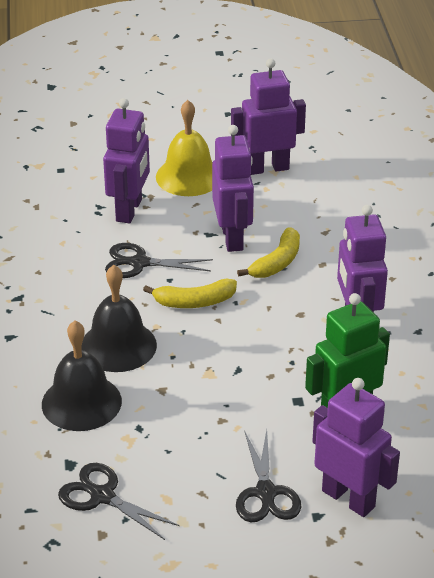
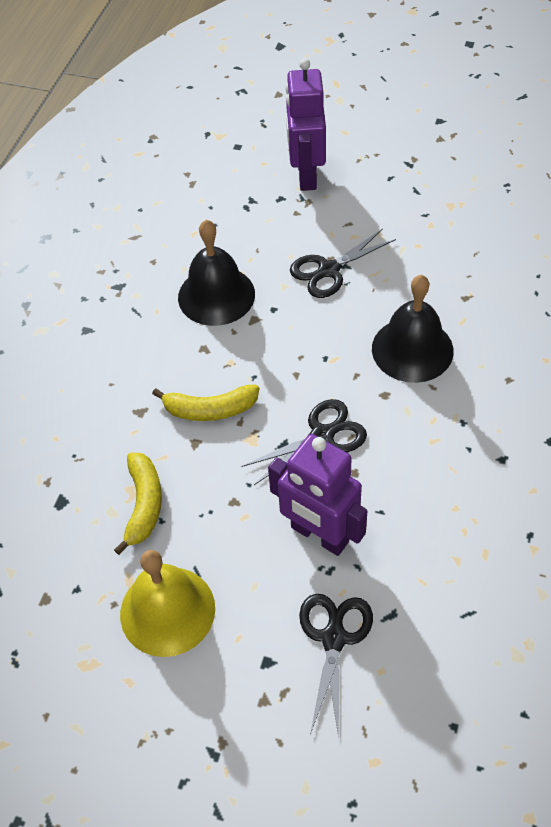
green robot: [305,293,390,408] = 1 -> none = 0
purple robot: [103,98,150,223] [212,125,254,252] [231,58,306,175] [312,378,400,517] [337,205,388,313] = 5 -> [268,434,367,556] [285,58,326,191] = 2

